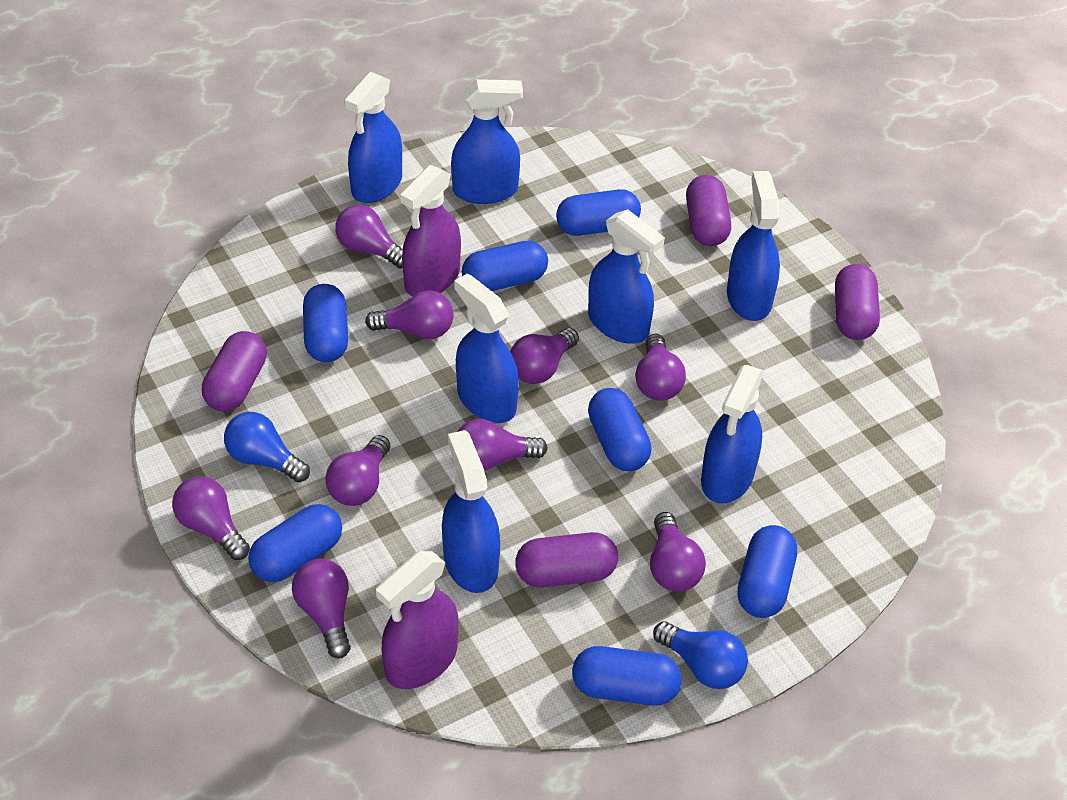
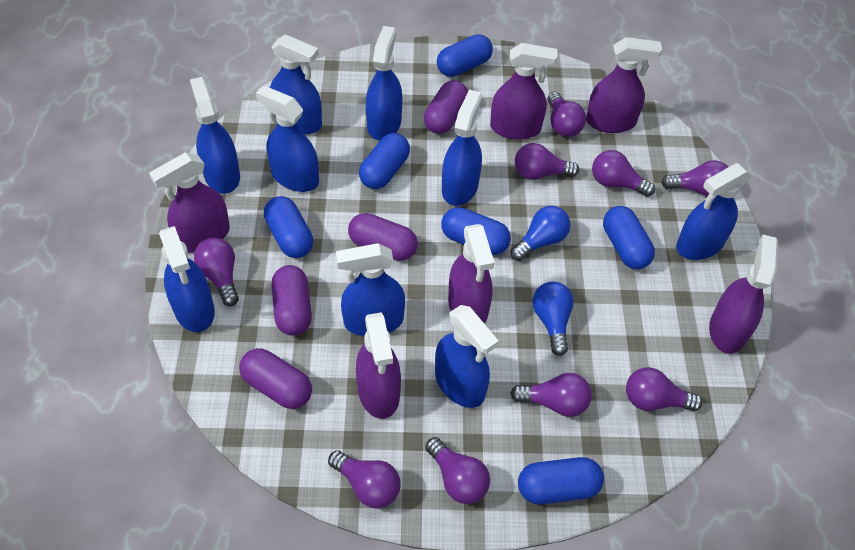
blue capsule: [248,504,342,582] [303,284,348,362] [462,241,548,291] [556,189,641,236] [572,646,682,706] [588,388,652,471] [738,525,797,618] = 7 -> [264,196,313,258] [359,133,410,189] [437,34,493,77] [441,207,511,255] [518,457,604,504] [603,206,655,269] = 6
blue spray bottle: [344,72,402,203] [442,430,500,593] [451,79,523,204] [454,273,519,423] [588,209,665,344] [701,365,764,503] [727,171,780,321] = 7 -> [159,226,215,332] [190,77,240,194] [256,86,319,192] [270,34,322,134] [336,243,405,336] [366,26,402,140] [435,305,499,408] [442,90,482,206] [676,163,751,260] = 9
purple spray bottle: [376,551,458,689] [400,165,461,297] = 2 -> [149,152,230,253] [356,312,401,419] [448,224,494,324] [490,43,557,140] [586,37,662,133] [709,235,778,354] = 6

